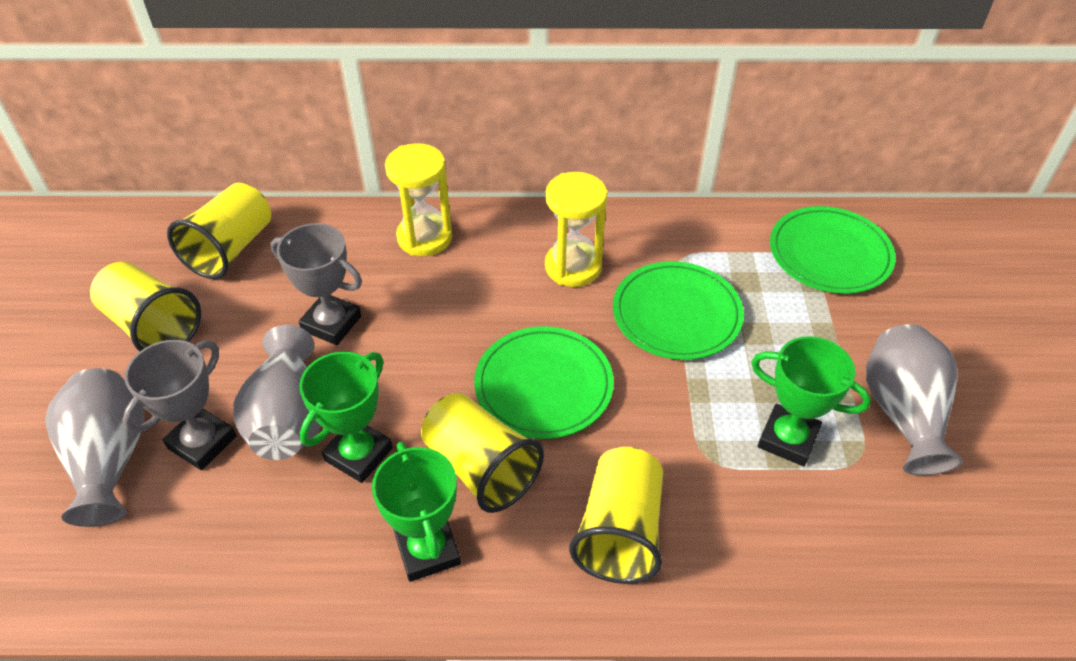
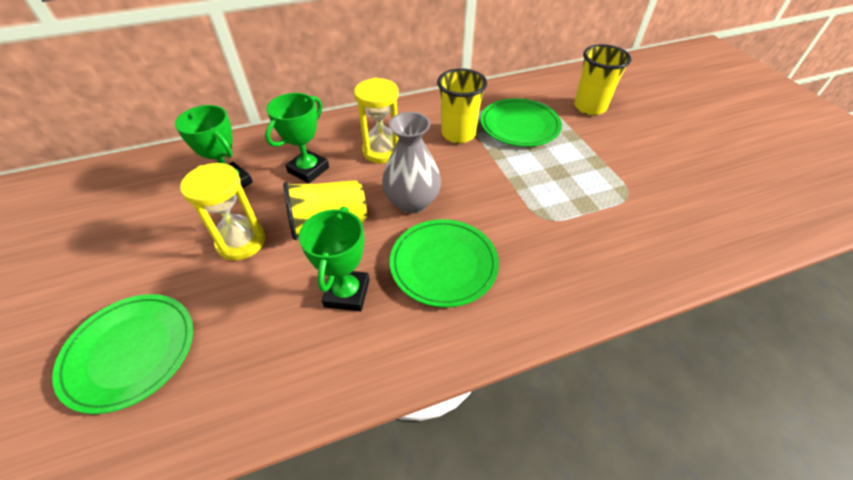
grey trophy: [123,340,237,470] [271,223,362,345] = 2 -> none = 0
grey vase: [45,368,145,527] [233,325,321,460] [866,324,963,476] = 3 -> [382,112,441,214] = 1
yellow cup: [90,262,201,352] [167,183,271,279] [421,393,544,513] [569,447,663,584] = 4 -> [283,180,367,240] [437,68,487,143] [574,44,631,115] = 3

